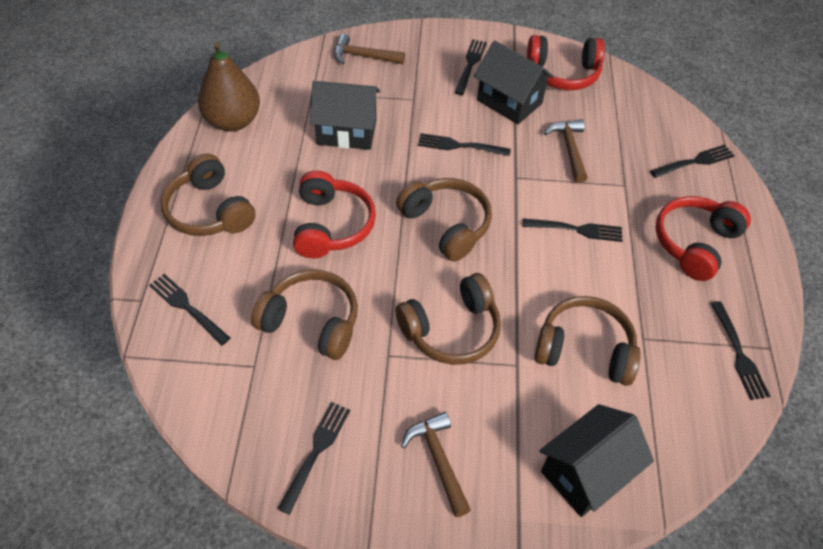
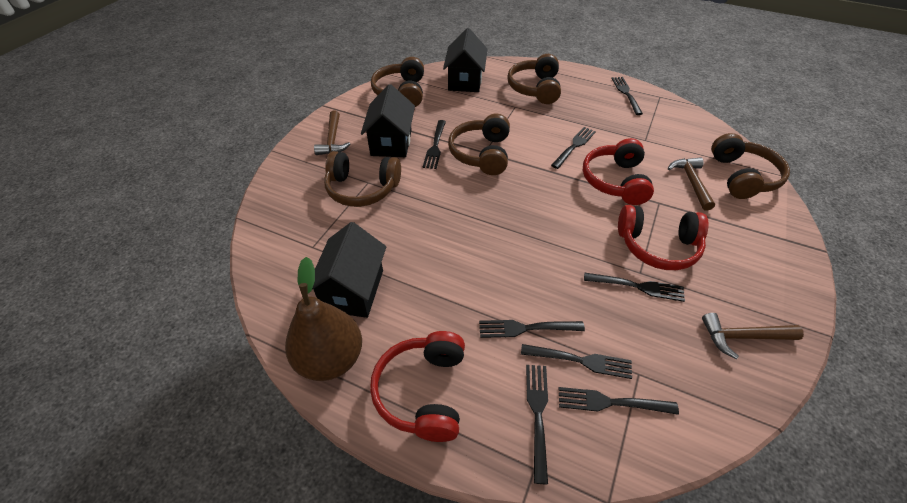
black fork: [149,274,230,346] [278,402,350,515] [418,133,511,156] [454,39,487,95] [523,218,622,242] [650,145,735,178] [711,301,770,400] = 7 -> [423,120,446,169] [479,320,585,338] [521,344,632,379] [526,365,548,484] [551,127,596,169] [559,387,679,415] [584,273,685,302] [611,77,643,115] = 8

